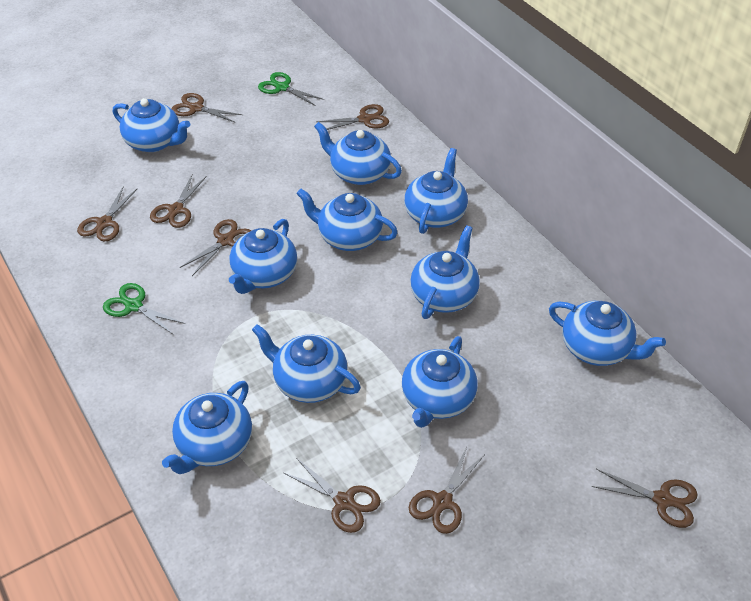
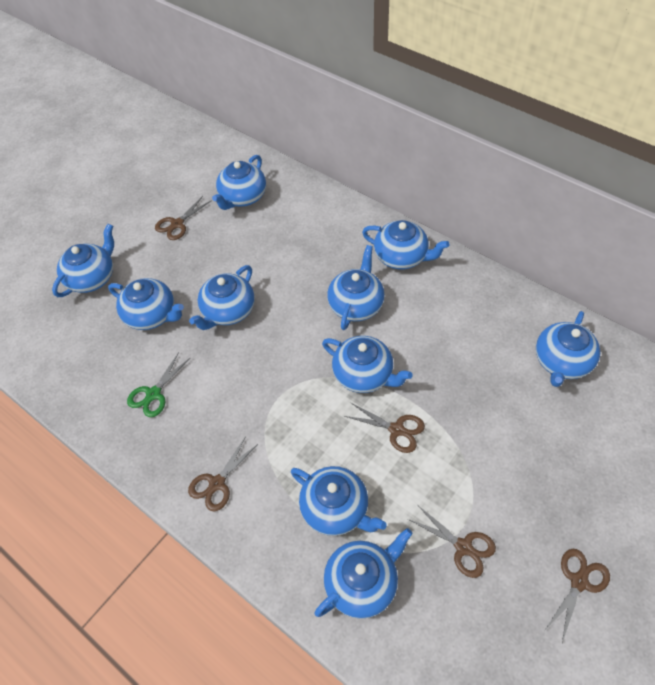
brown scissors: [77,186,137,241] [150,175,206,228] [172,93,243,123] [180,219,251,276] [284,458,381,533] [316,104,389,130] [409,447,484,534] [592,469,698,528] = 8 -> [155,196,212,240] [188,436,258,511] [344,402,425,453] [408,506,496,578] [545,549,610,643] = 5
green scissors: [103,283,185,335] [258,72,324,106] = 2 -> [127,352,190,417] = 1

